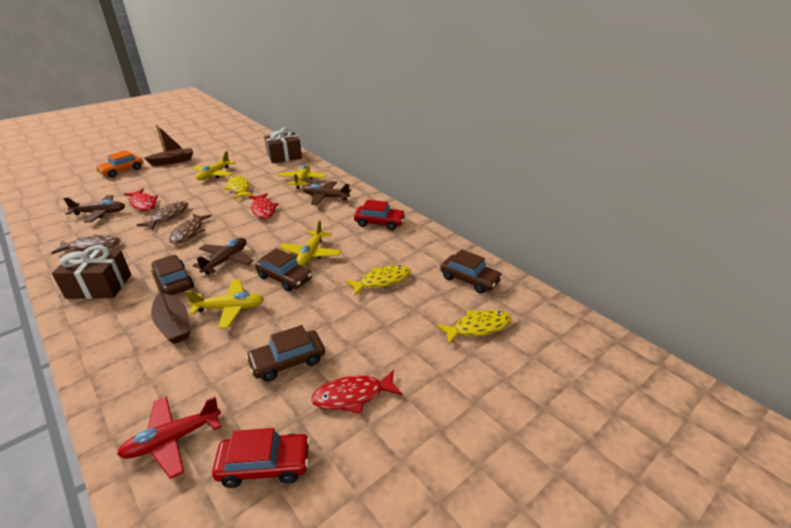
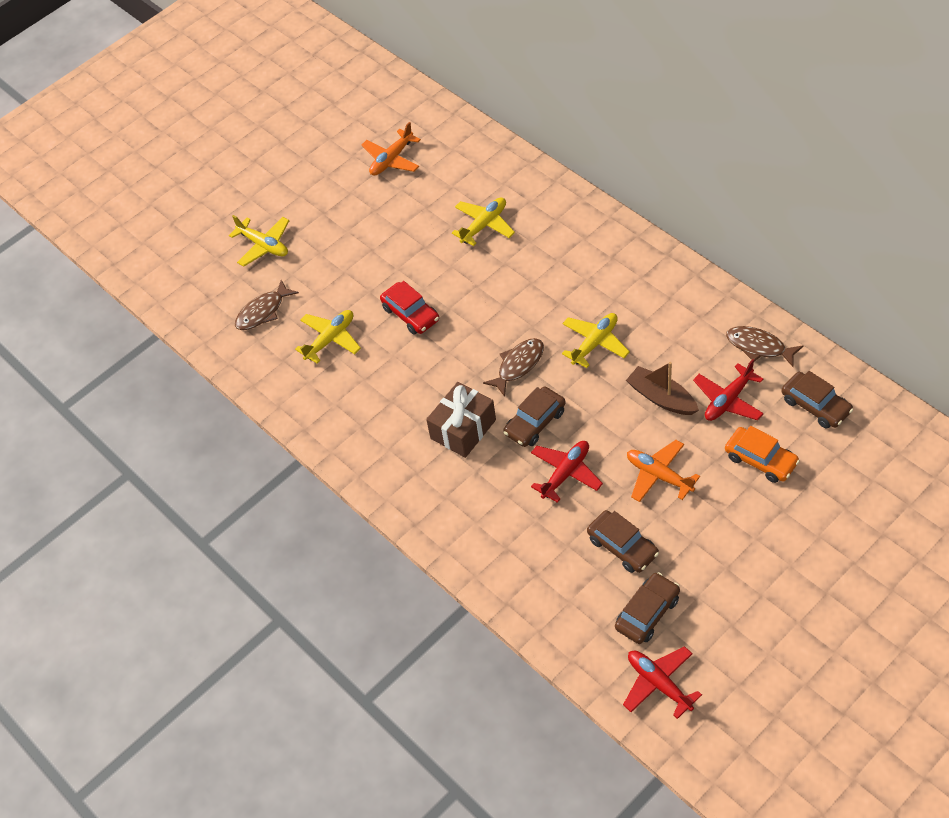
brown boat: [144,125,193,166] [150,268,191,344] = 2 -> [626,362,699,415] = 1
brown gift: [52,246,131,299] [264,127,302,163] = 2 -> [426,382,496,458] = 1
brown plane: [63,195,125,223] [193,238,254,275] [303,181,351,205] = 3 -> none = 0
orange plane: none = 0 -> [362,122,421,176] [627,440,700,502] = 2
red car: [212,428,310,488] [354,200,406,230] = 2 -> [380,281,439,335] = 1
red fish: [124,189,158,211] [249,193,278,219] [311,370,403,414] = 3 -> none = 0
red plane: [117,396,221,479] = 1 -> [531,441,603,503] [623,646,702,719] [693,359,764,421] = 3
yellow fish: [224,175,253,199] [345,265,411,296] [437,310,511,345] = 3 -> none = 0

